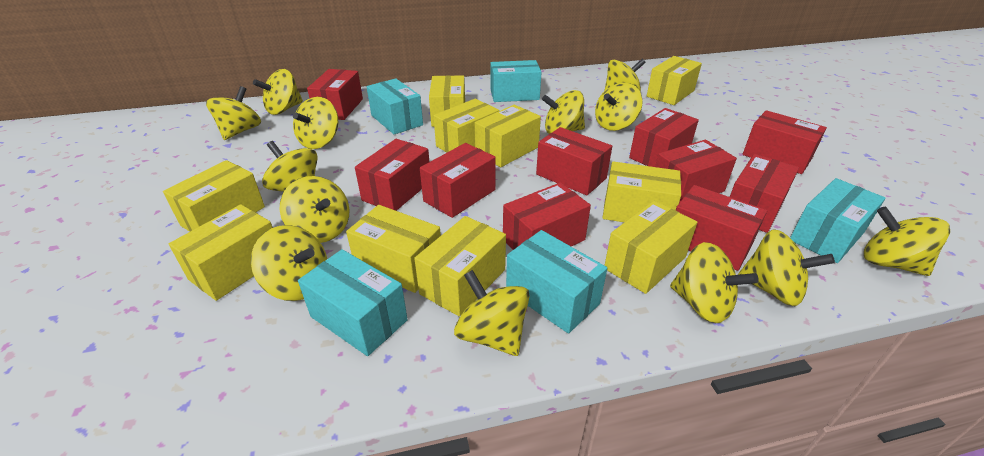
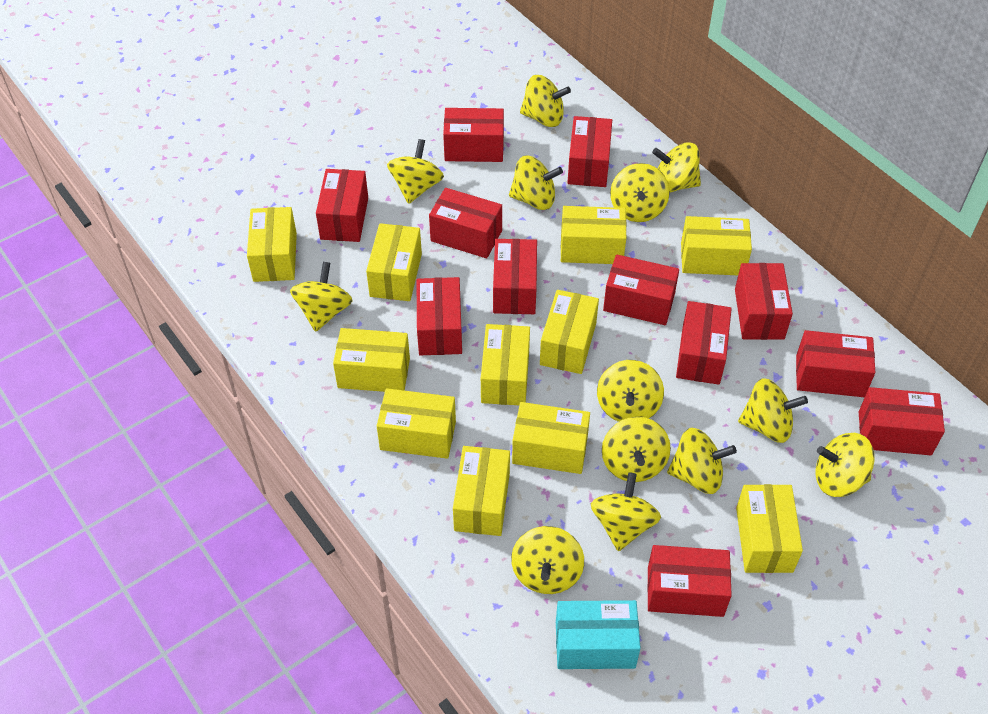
red box: [307,69,363,120] [355,139,429,211] [420,143,496,218] [503,182,591,250] [536,127,612,195] [629,108,699,167] [655,140,737,203] [676,185,767,271] [730,154,799,233] [743,110,827,174] = 10 -> [316,169,368,242] [416,277,462,355] [429,188,502,258] [443,108,504,162] [493,239,537,314] [567,116,612,187] [603,254,679,325] [647,545,732,617] [676,301,732,385] [735,263,793,340] [796,330,875,397] [859,387,945,455] = 12
turquoise box: [298,249,408,356] [367,78,423,134] [490,60,542,102] [506,230,607,334] [790,178,886,263] = 5 -> [556,600,641,669] = 1
yellow box: [163,160,265,232] [169,204,273,301] [346,205,441,293] [414,216,506,316] [429,75,465,127] [434,99,499,153] [475,105,541,167] [602,162,681,222] [604,201,698,294] [647,56,702,105] = 10 -> [247,207,297,282] [333,328,410,392] [366,223,422,301] [377,388,456,459] [453,446,510,536] [481,324,530,405] [512,402,590,474] [540,290,599,374] [561,206,626,264] [681,216,752,275] [736,484,803,573] = 11

